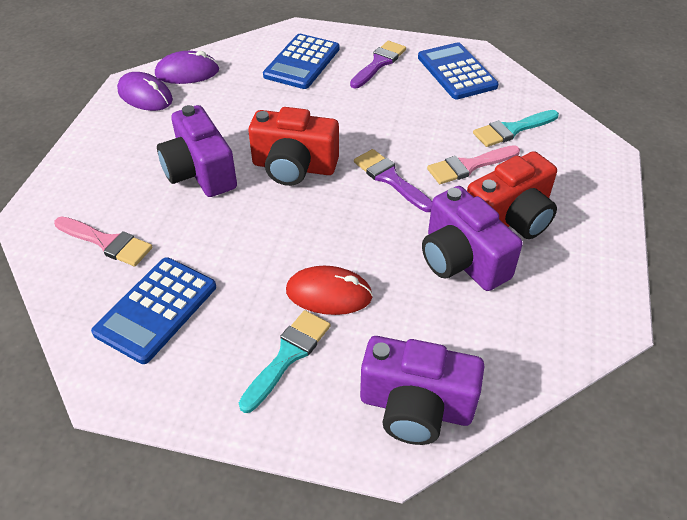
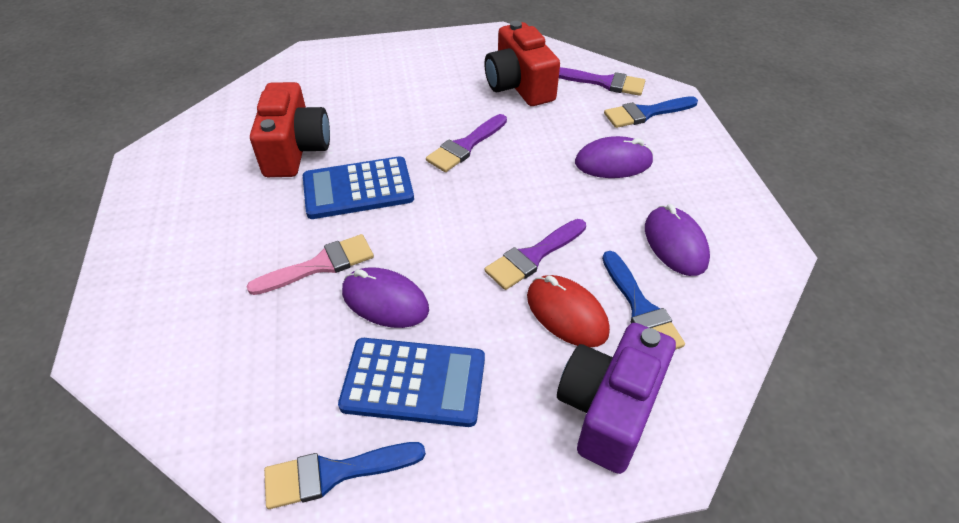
blue brush: none = 0 -> [264,442,426,509] [602,251,685,350] [604,96,698,128] = 3
blue calculator: [91,257,216,364] [263,34,340,89] [418,42,499,99] = 3 -> [303,156,414,219] [338,338,485,427] = 2
pink brush: [54,217,153,266] [427,145,520,184] = 2 -> [246,234,374,295] = 1
purple brush: [350,41,406,89] [354,149,432,212] = 2 -> [426,114,507,172] [485,219,586,290] [559,67,645,96] = 3
purple camera: [157,105,237,197] [360,336,485,445] [422,186,523,291] = 3 -> [557,323,676,474] = 1
purple mouse: [117,72,173,111] [155,51,219,84] = 2 -> [342,267,429,328] [575,136,654,178] [645,204,710,276] = 3
turquoise brush: [239,310,330,413] [473,110,559,147] = 2 -> none = 0

